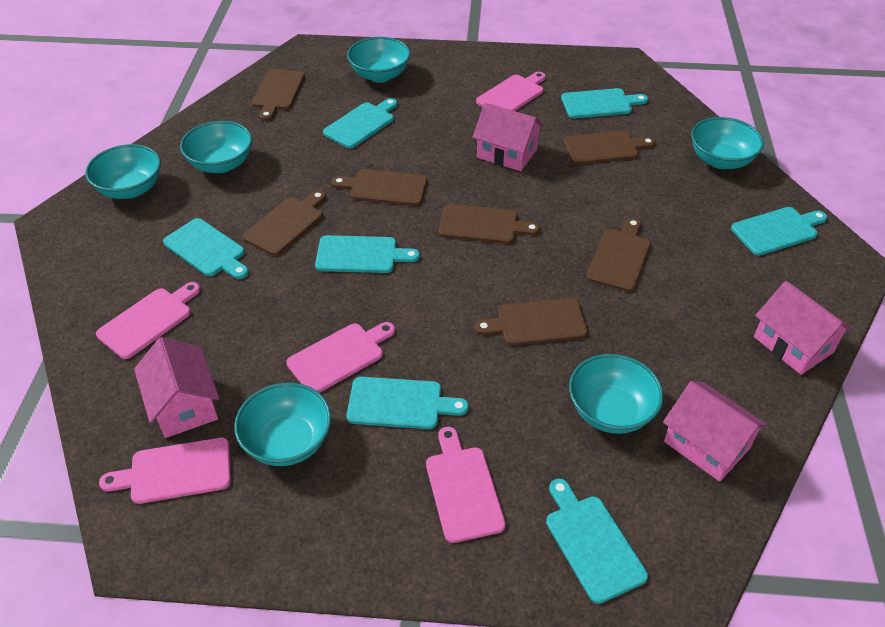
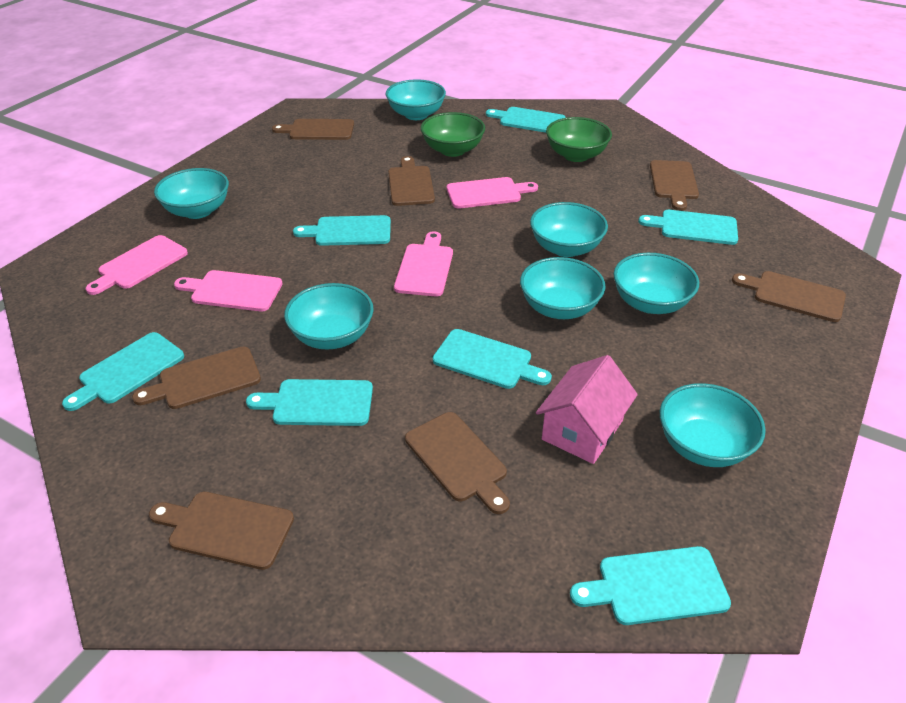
green bowl: none = 0 -> [421,112,485,157] [546,117,612,162] = 2
pink cutting board: [96,282,200,359] [99,438,231,504] [286,322,395,393] [426,427,506,543] [476,72,546,111] = 5 -> [86,235,188,295] [174,270,283,311] [394,231,453,296] [447,177,538,208] = 4
pink house: [134,337,219,438] [472,103,544,171] [663,381,768,482] [754,281,853,375] = 4 -> [536,355,638,464] = 1
turquoise bowl: [85,144,161,199] [180,121,252,173] [234,383,332,466] [347,37,411,82] [569,354,664,434] [691,117,764,169] = 6 -> [154,168,229,219] [284,283,374,350] [386,79,446,120] [520,257,606,319] [530,202,608,257] [614,253,699,314] [660,383,766,467] = 7

